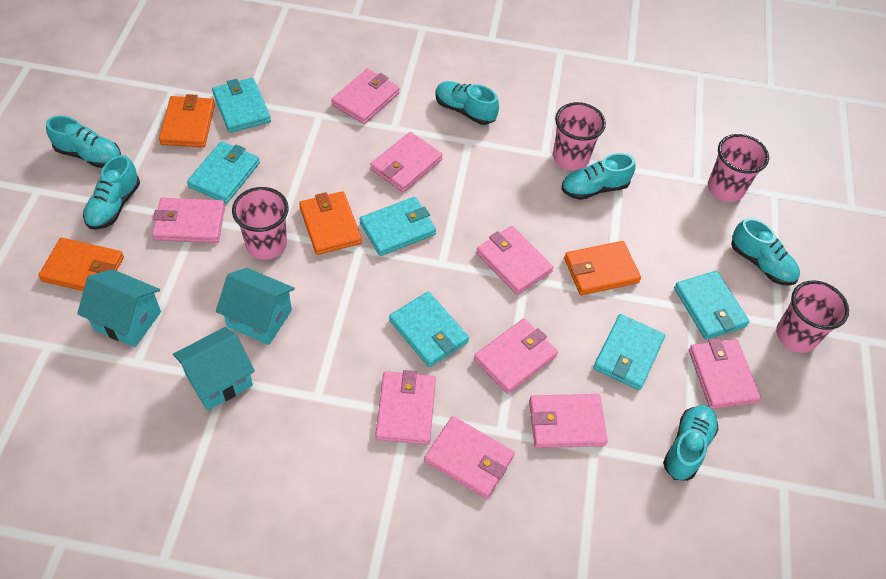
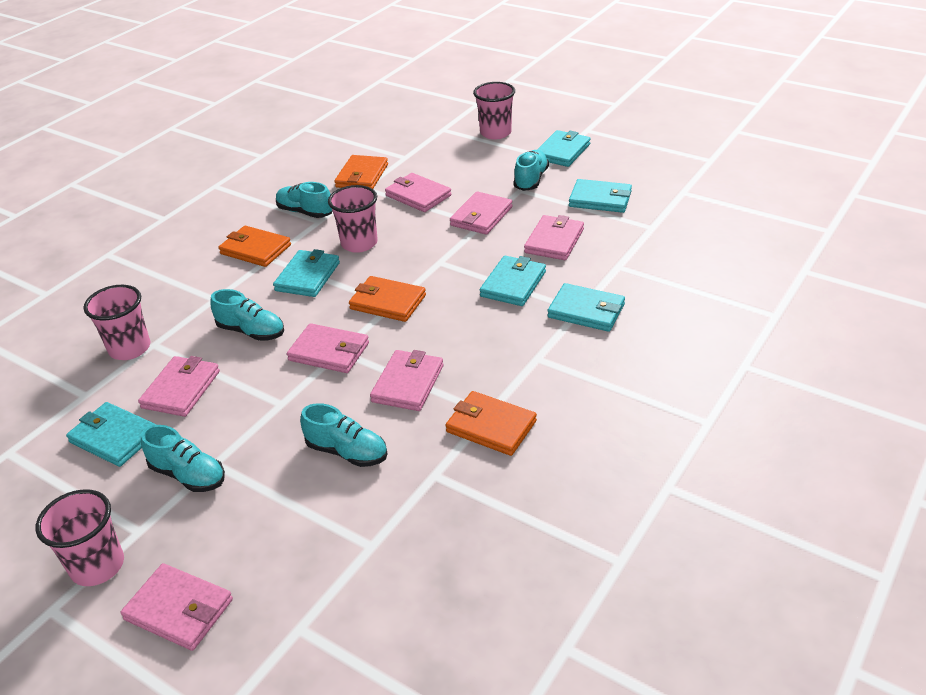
pink wallet: [152,198,225,243] [331,69,400,124] [370,132,443,192] [375,370,436,445] [424,416,515,499] [474,319,558,394] [476,226,553,295] [529,394,608,448] [689,338,761,409] = 9 -> [120,563,233,651] [138,356,220,417] [287,323,369,373] [370,350,444,411] [385,173,452,212] [450,191,513,235] [524,215,584,260] = 7
turquoise house: [77,269,161,347] [173,327,255,410] [216,268,295,345] = 3 -> none = 0
turquoise shoe: [46,116,121,168] [83,155,140,230] [435,81,499,125] [561,153,636,200] [663,405,719,481] [731,218,800,286] = 6 -> [141,425,225,492] [210,289,284,341] [276,182,332,218] [300,403,388,467] [514,150,549,191] = 5

